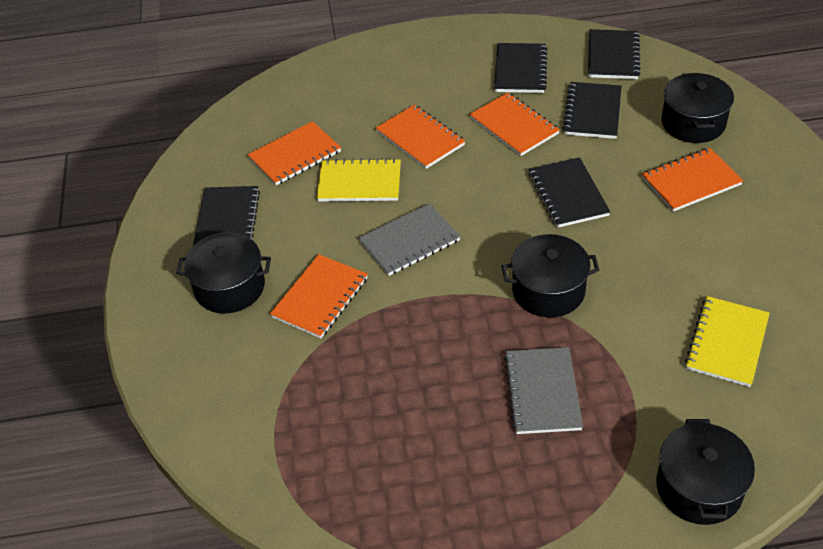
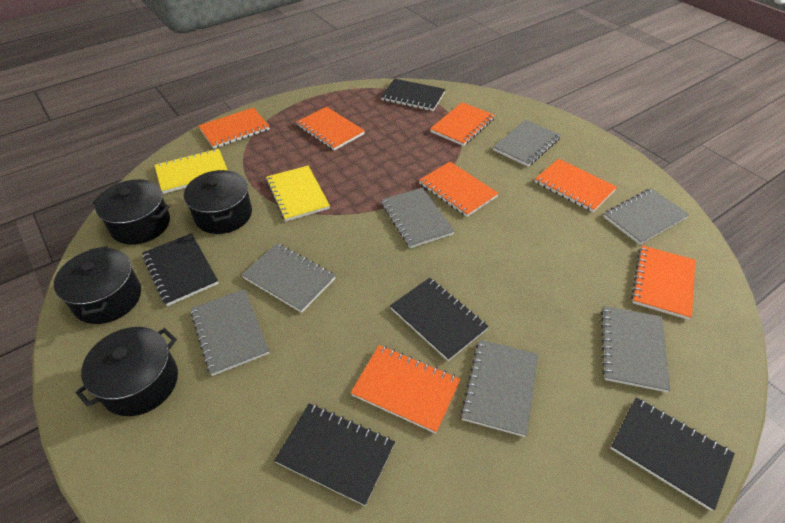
grey notebook: [359,203,461,276] [504,347,583,434] = 2 -> [190,289,269,376] [241,243,336,313] [381,187,455,248] [461,340,538,437] [493,120,561,167] [601,306,670,392] [603,188,689,245] = 7
orange notebook: [248,121,341,185] [270,254,368,338] [376,105,465,169] [469,93,560,156] [642,148,743,212] = 5 -> [198,107,270,149] [296,107,365,151] [351,345,461,434] [419,162,499,217] [430,102,495,146] [535,159,617,212] [631,245,695,320] = 7

